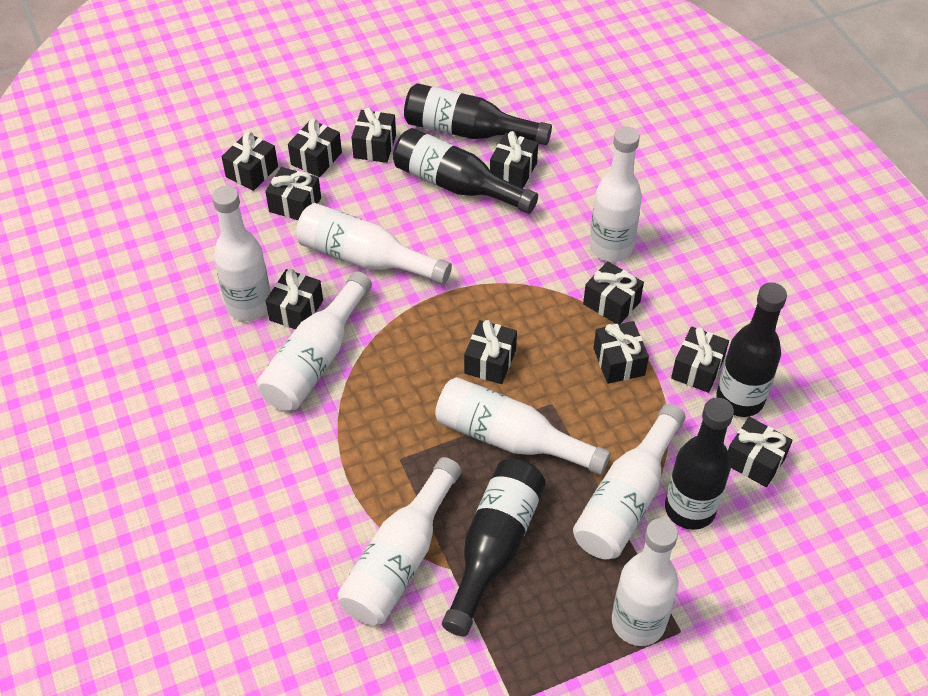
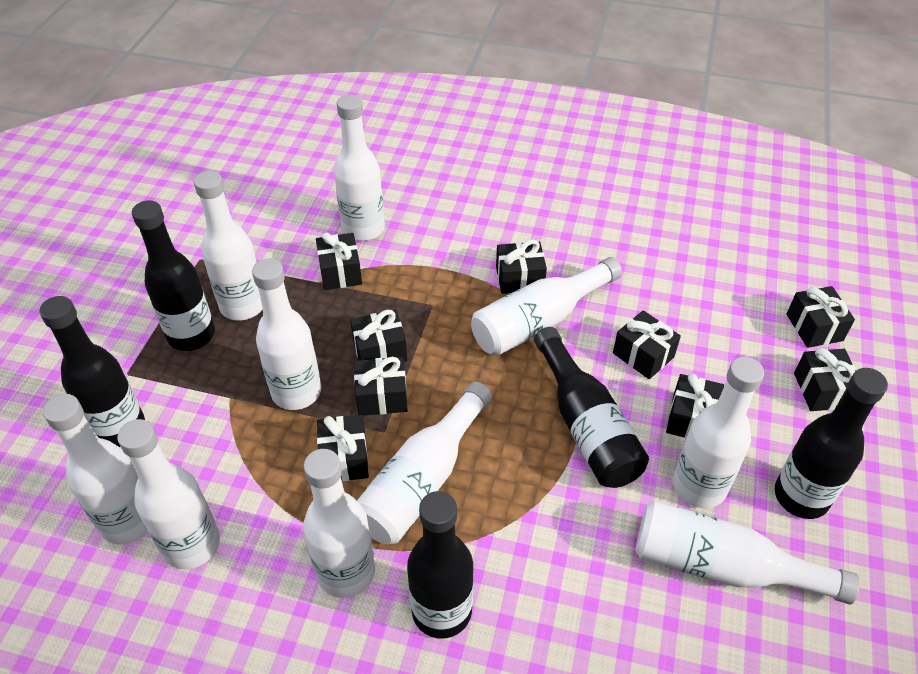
black gift: [221,132,278,191] [265,167,321,220] [266,269,323,329] [288,119,342,177] [351,107,396,163] [464,320,517,384] [490,131,538,188] [583,261,644,324] [593,321,649,384] [671,327,729,393] [728,417,793,487] = 11 -> [316,232,362,290] [317,415,369,482] [350,310,407,362] [354,357,408,416] [496,239,547,294] [613,310,681,379] [666,374,724,438] [787,286,855,348] [794,348,856,411] = 9
white bottle: [212,186,270,321] [257,272,372,411] [296,203,452,285] [338,457,462,625] [435,377,611,475] [573,404,686,559] [589,126,642,262] [612,518,678,646] = 8 -> [43,394,148,545] [117,419,220,569] [194,171,263,320] [252,258,321,410] [303,449,375,598] [334,95,385,241] [357,382,492,544] [471,257,622,356] [636,501,860,604] [673,357,764,508] = 10

